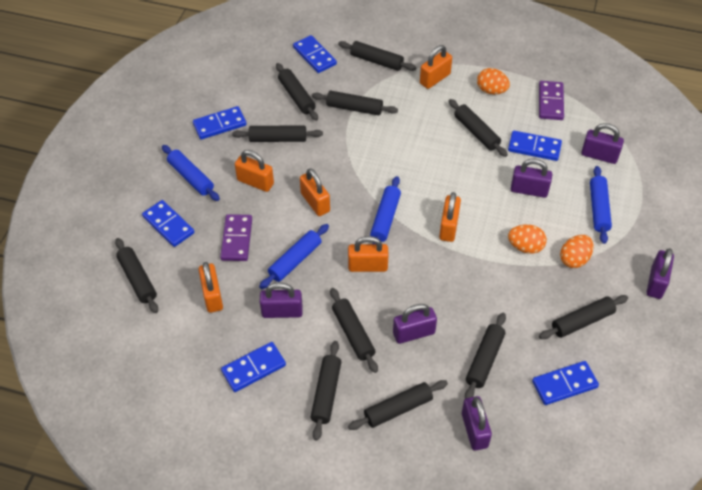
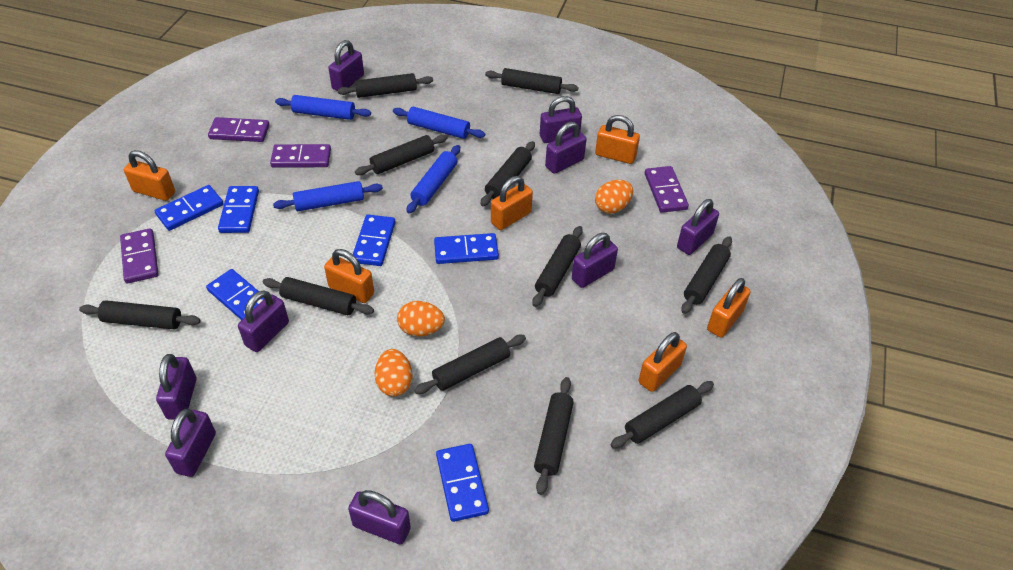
purple domino: [220,214,252,261] [539,81,564,120] = 2 -> [120,228,159,283] [208,117,270,142] [270,144,331,168] [645,166,689,213] = 4
purple padlock: [260,282,303,318] [393,304,437,344] [462,396,492,451] [511,159,552,198] [581,123,624,164] [647,248,674,299] = 6 -> [156,354,197,420] [165,409,216,477] [238,290,289,352] [328,40,364,91] [348,490,411,545] [540,96,582,143] [545,122,587,174] [572,233,618,288] [677,199,719,255] = 9

